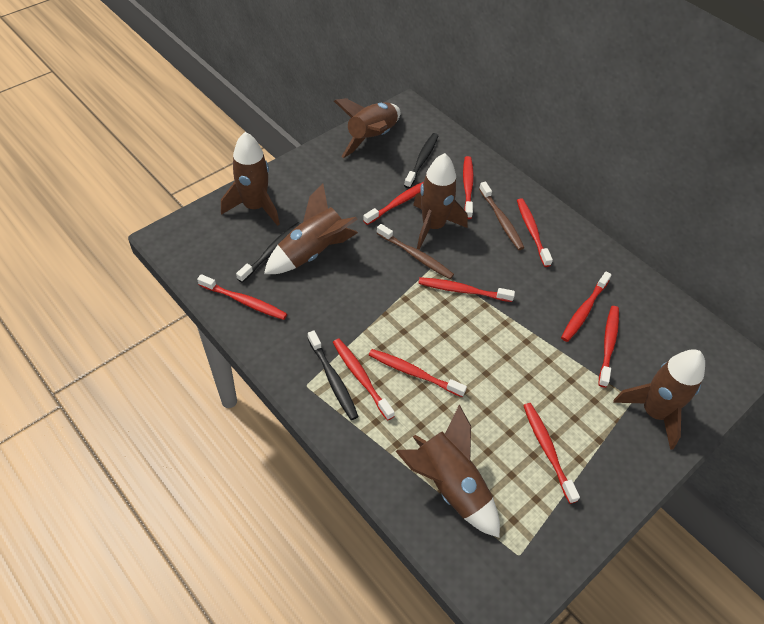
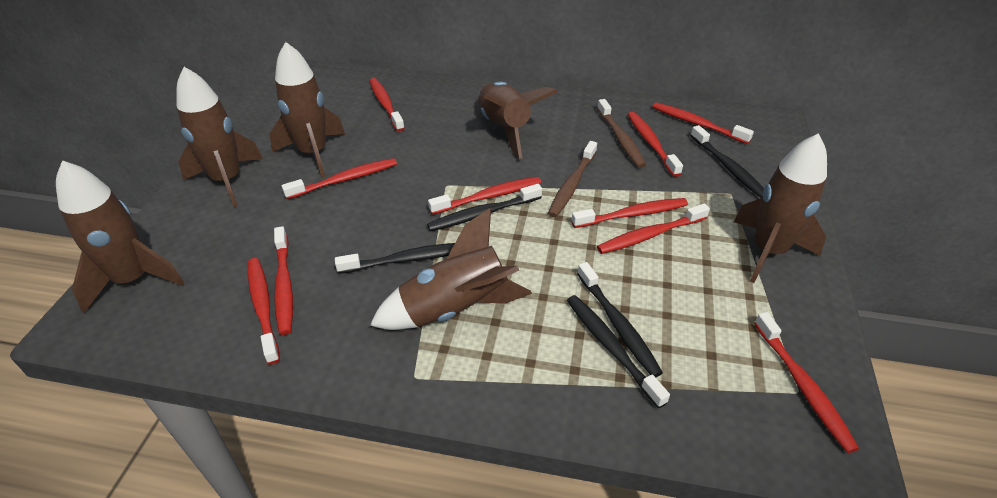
black toothbrush: [236,222,301,283] [308,331,359,420] [404,133,438,188] = 3 -> [335,243,455,274] [427,184,542,231] [567,295,670,408] [577,262,663,377] [691,125,764,198] = 5

